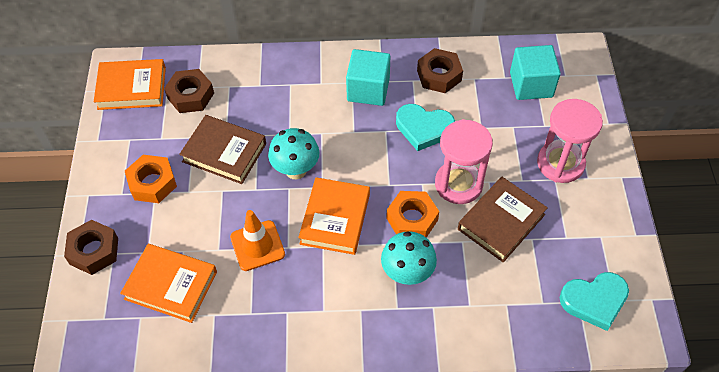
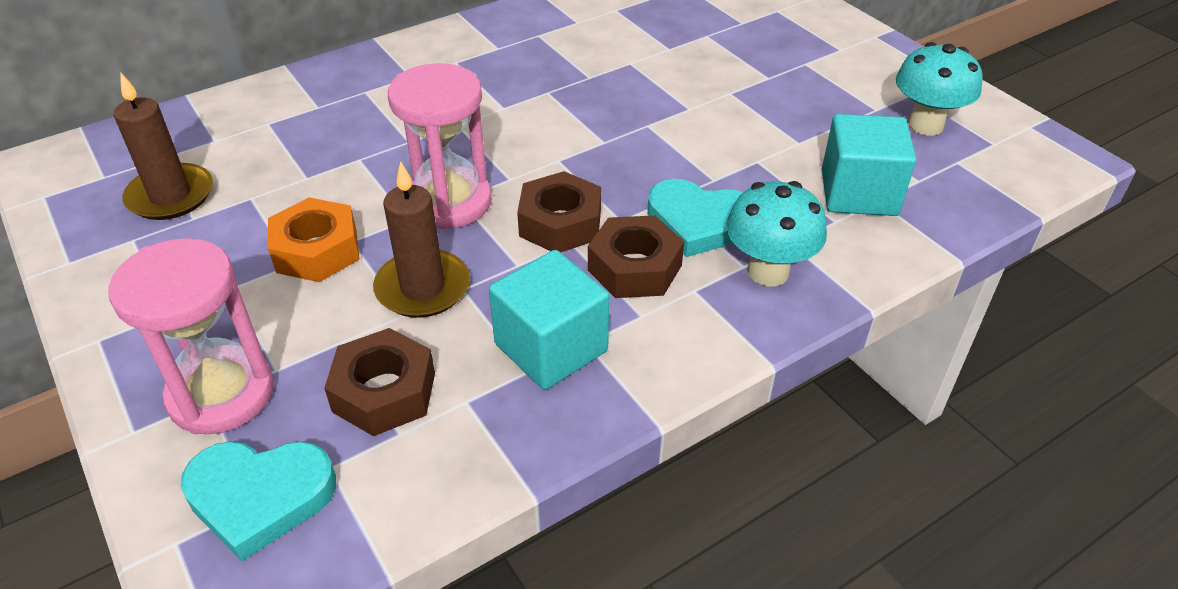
brown book: [179,115,266,184] [458,177,548,262] = 2 -> none = 0
brown candle: none = 0 -> [114,73,213,220] [373,161,470,318] = 2
orange book: [94,59,166,110] [120,244,217,323] [298,177,370,255] = 3 -> none = 0
orange nut: [125,155,177,203] [386,191,439,238] = 2 -> [268,197,360,282] = 1
orange traffic cone: [230,210,285,271] = 1 -> none = 0

